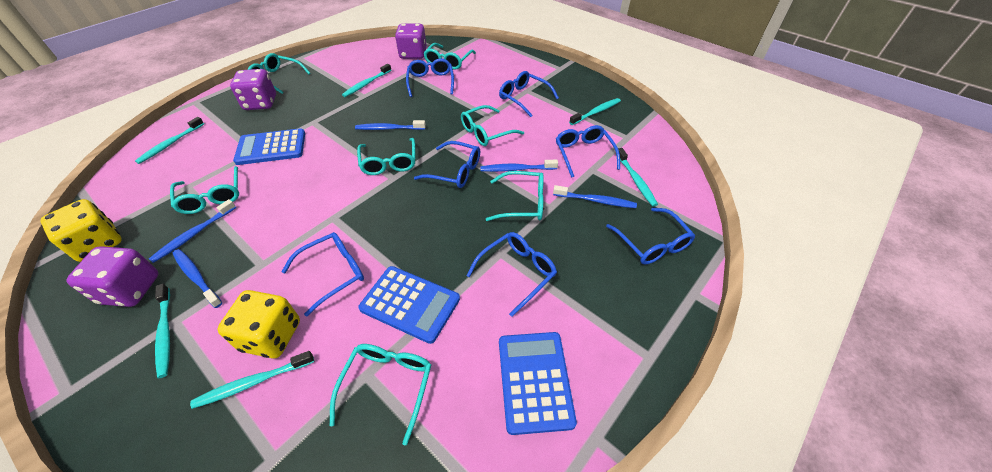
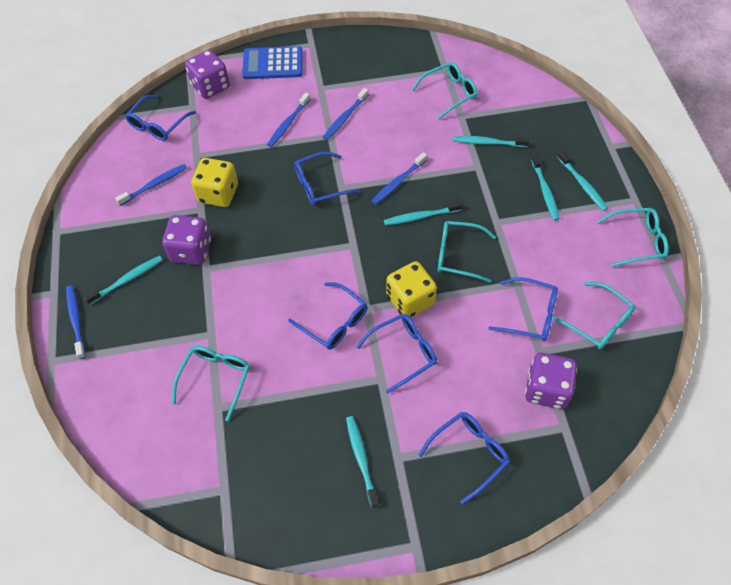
blue calculator: [233,128,305,165] [358,266,460,344] [499,332,577,435] = 3 -> [242,46,302,79] = 1
blue glasses: [281,232,364,317] [406,58,454,97] [414,141,480,188] [466,232,557,317] [499,71,559,117] [556,125,620,178] [606,208,695,264] = 7 -> [125,95,196,141] [288,282,367,350] [294,152,360,205] [357,314,437,394] [418,412,510,504] [488,277,558,341] = 6
turquoise glasses: [170,166,239,214] [247,53,311,94] [330,344,431,445] [357,138,416,175] [423,43,476,70] [461,105,524,146] [486,171,544,221] = 7 -> [172,346,250,421] [411,62,477,119] [437,221,496,283] [552,282,635,349] [597,208,669,267] = 5

